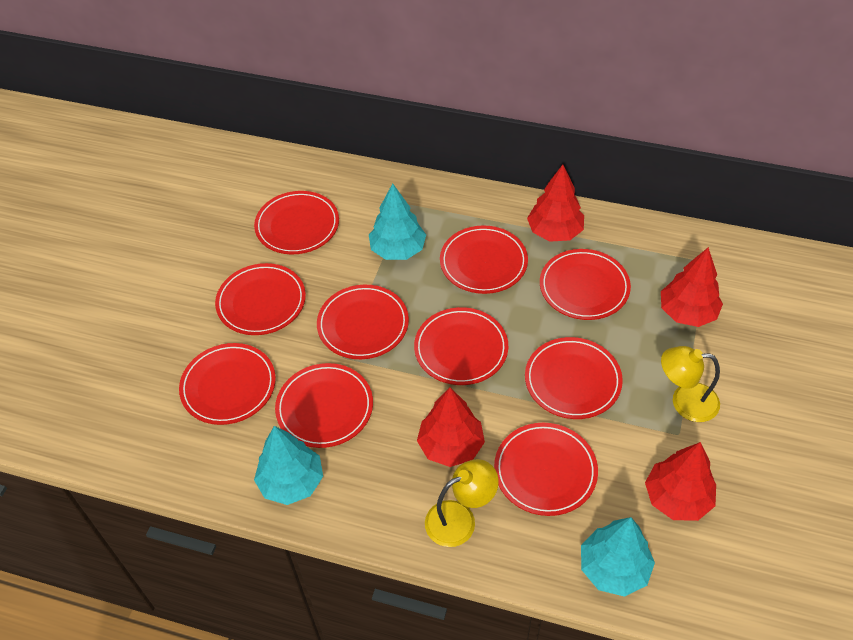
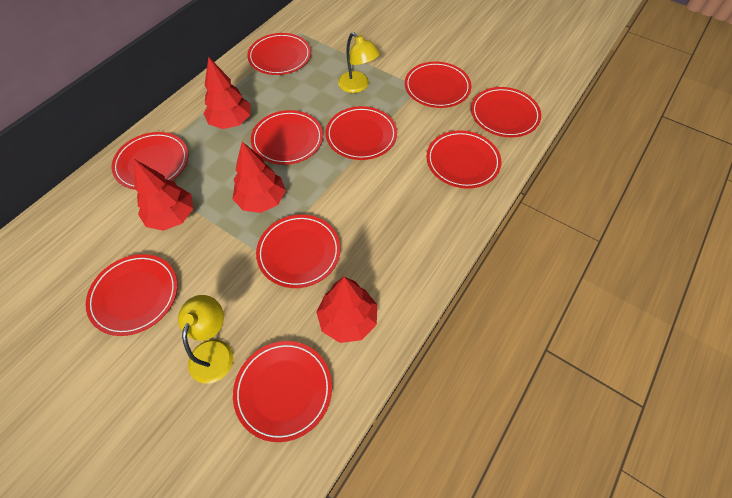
turquoise tree: [254,426,323,505] [369,183,426,260] [581,517,655,597] = 3 -> none = 0

